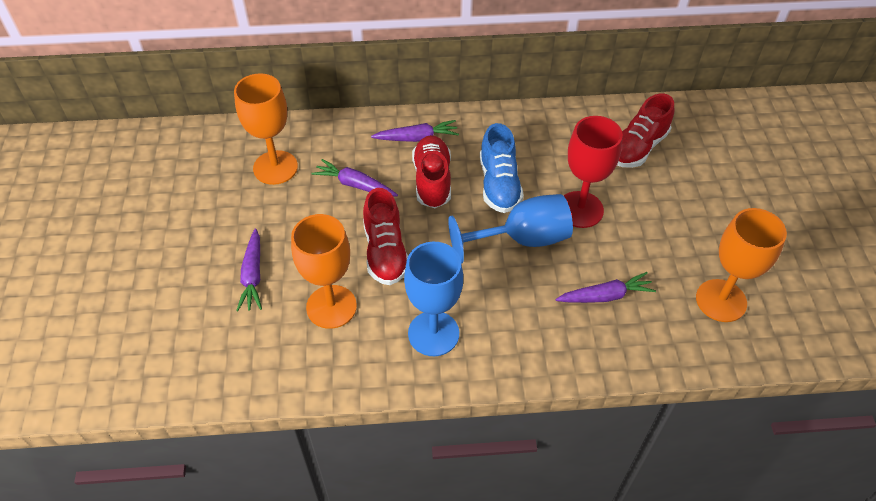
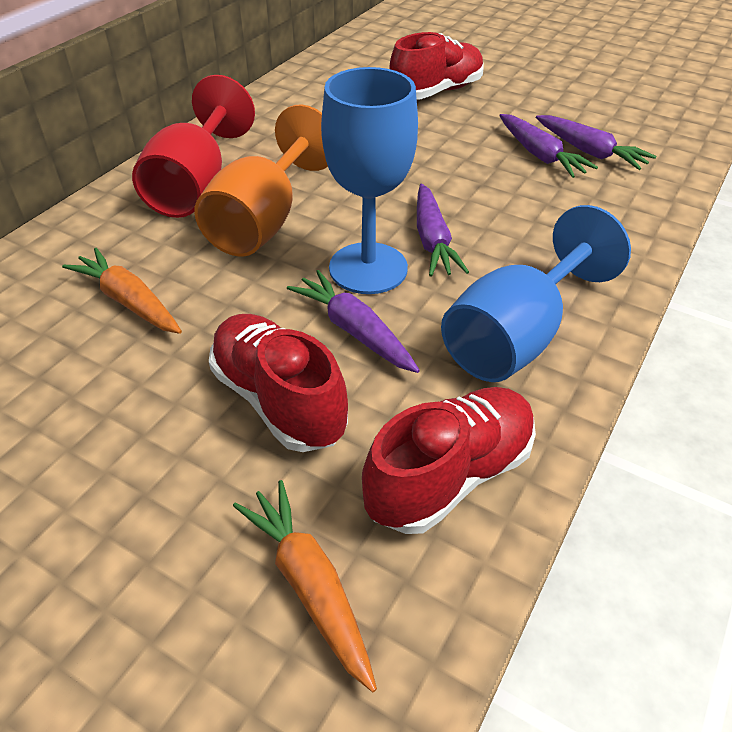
blue shoe: [480,123,524,213] = 1 -> none = 0
orange carrot: none = 0 -> [62,248,182,334] [233,480,377,692] = 2
orange goblet: [234,73,298,185] [291,214,357,329] [696,208,787,322] = 3 -> [194,104,328,257] = 1

